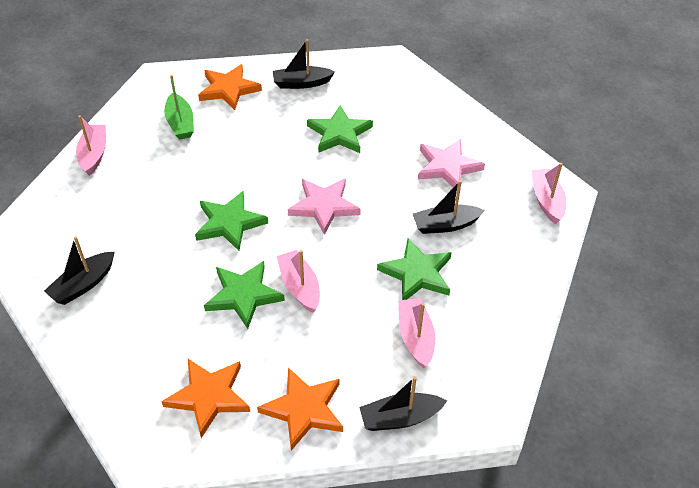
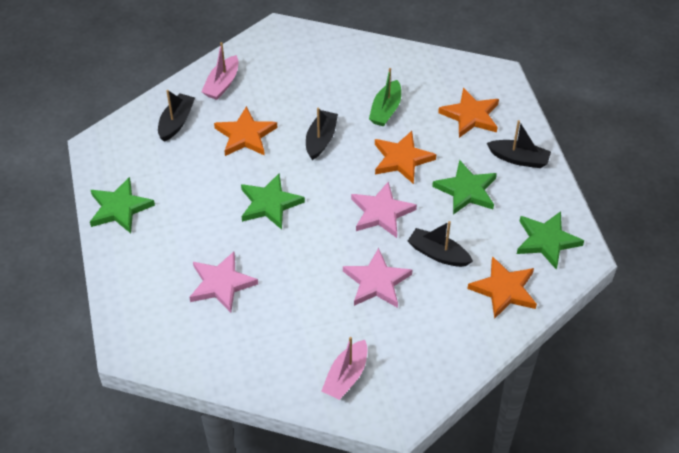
orange star: [161,359,250,438] [198,64,262,110] [257,367,343,451] = 3 -> [214,106,278,156] [375,131,436,184] [438,88,499,138] [467,256,537,319] = 4
pink boat: [76,115,106,176] [277,250,320,312] [399,298,435,368] [531,163,566,224] = 4 -> [201,42,238,100] [321,337,367,400] = 2
pink star: [288,179,361,235] [418,139,485,189] = 2 -> [189,252,258,313] [343,248,412,308] [351,182,417,238] = 3

